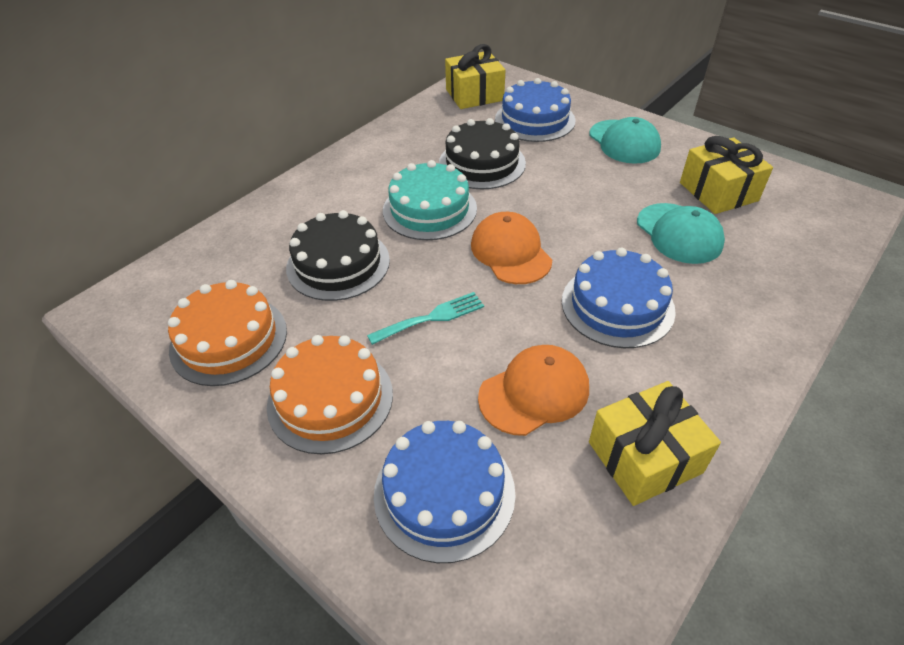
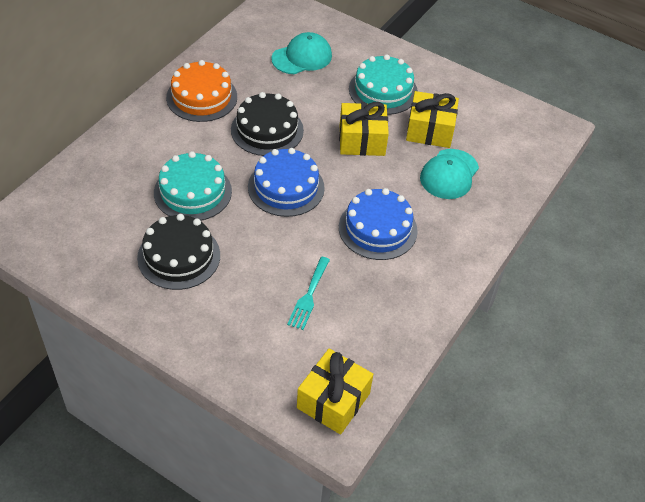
blue cake: [374,421,516,563] [495,78,576,142] [562,248,676,348] = 3 -> [248,148,325,217] [339,188,418,260] = 2
orange cake: [168,280,287,386] [267,335,393,454] = 2 -> [166,60,237,122] = 1
orange cap: [471,212,552,284] [478,345,589,436] = 2 -> none = 0
turquoise cake: [383,160,477,240] = 1 -> [154,151,232,221] [349,54,418,115] = 2

